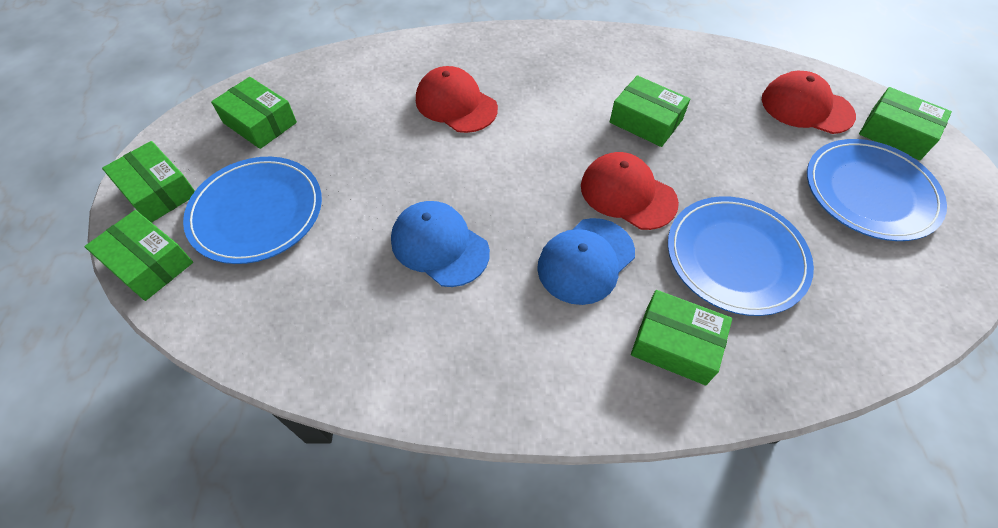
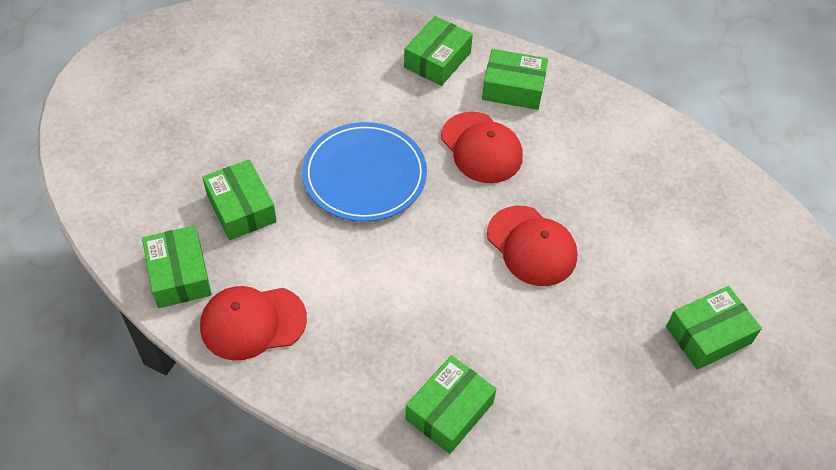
blue cap: [391,201,490,287] [537,218,635,305] = 2 -> none = 0
blue plate: [183,157,322,264] [668,196,814,316] [807,139,947,241] = 3 -> [302,122,427,222] = 1

